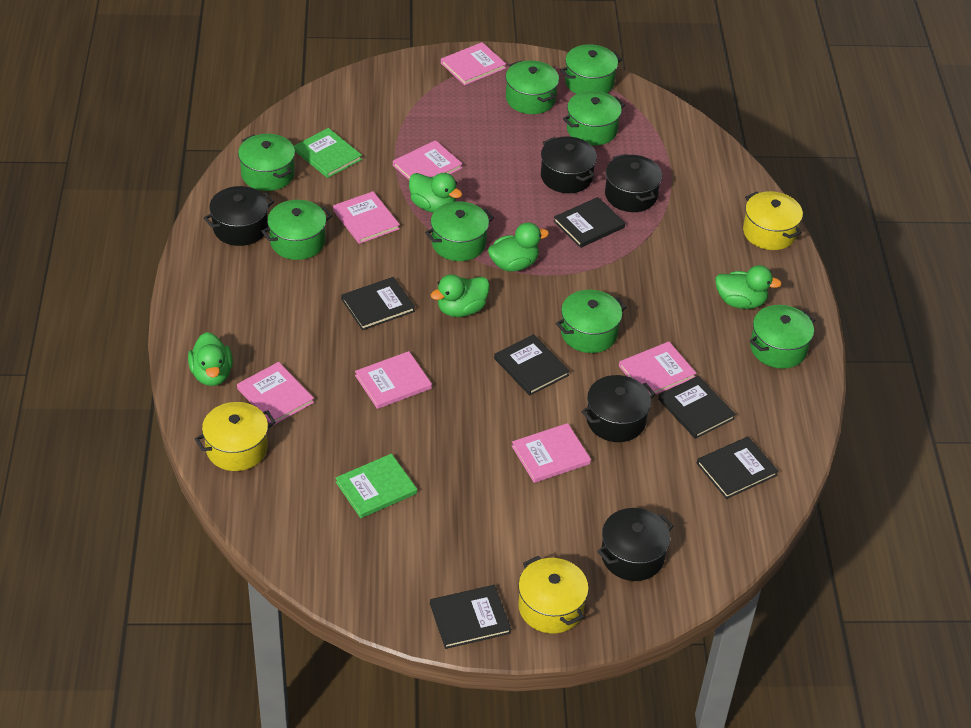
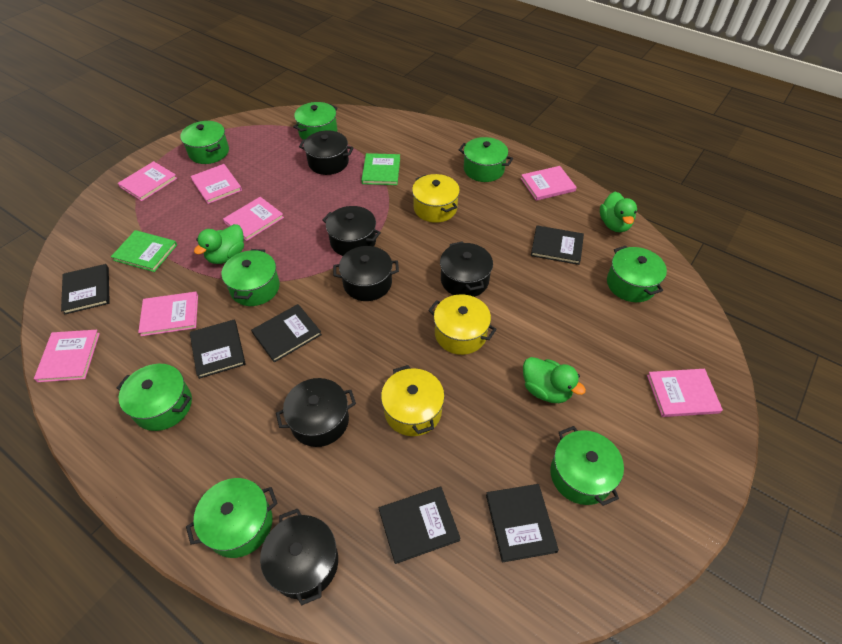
black pot: [204,186,274,246] [541,136,597,193] [581,375,655,442] [597,508,673,581] [605,154,662,212] = 5 -> [260,509,338,606] [276,378,356,447] [299,130,354,175] [322,206,381,256] [333,246,399,301] [440,241,493,297] = 6
green duck: [188,332,233,386] [409,173,462,213] [431,274,490,317] [488,222,549,272] [715,265,782,309] = 5 -> [194,224,244,264] [523,357,586,403] [600,192,637,232] = 3

